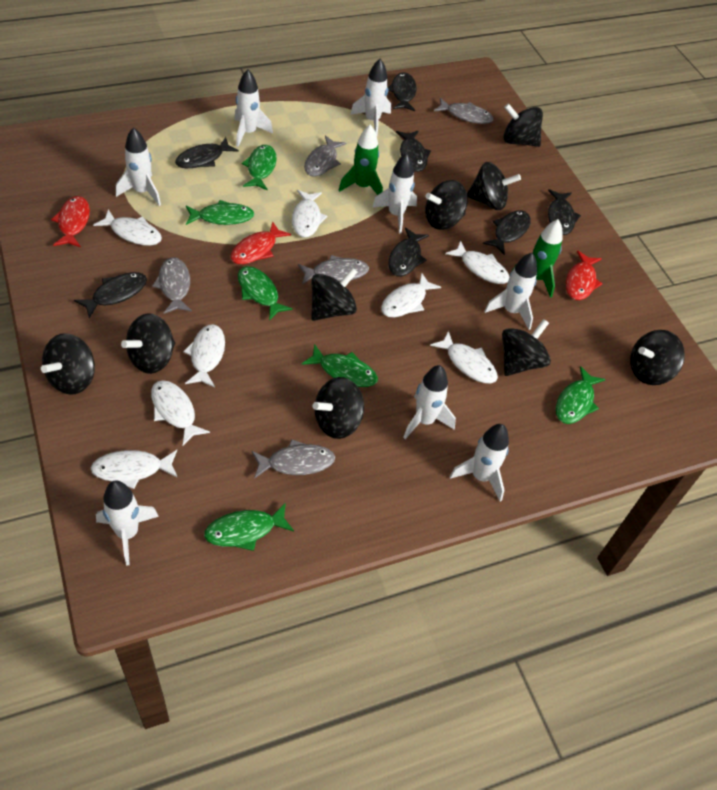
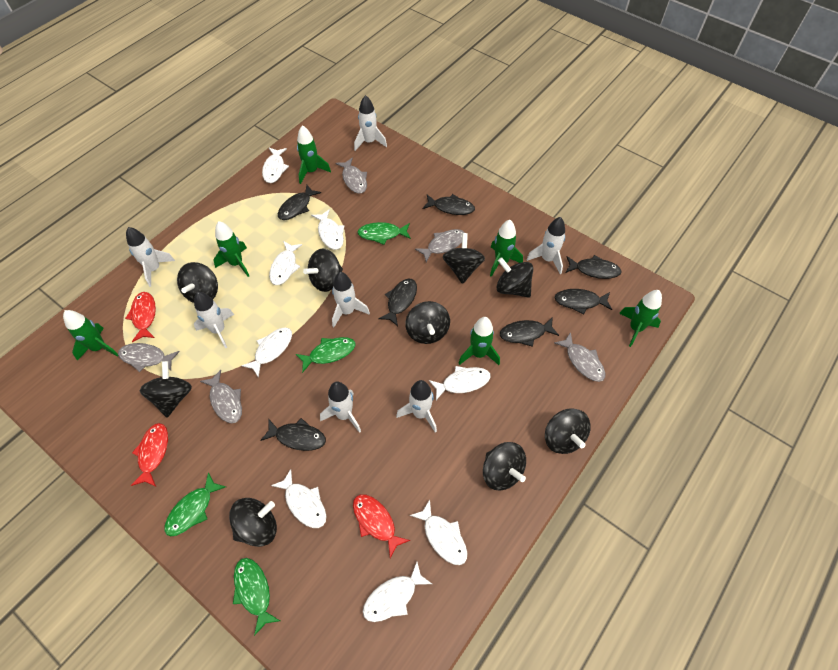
green fish: [186,200,255,225] [204,503,294,551] [238,266,293,321] [242,145,277,191] [302,344,378,387] [556,366,606,424] = 6 -> [164,472,226,536] [233,558,280,636] [296,337,356,373] [357,222,411,245] = 4
green rocket: [339,125,383,195] [512,219,563,298] = 2 -> [63,310,118,361] [213,221,249,277] [297,125,331,184] [458,317,500,365] [490,220,523,277] [619,290,662,347] = 6
white rocket: [96,480,159,566] [116,127,161,206] [235,69,273,147] [350,59,391,136] [372,153,417,233] [403,365,456,439] [450,424,509,501] [484,253,537,330] = 8 -> [126,227,175,287] [194,292,234,348] [320,382,361,433] [332,272,370,327] [354,95,387,151] [396,380,437,433] [527,217,565,274] = 7

